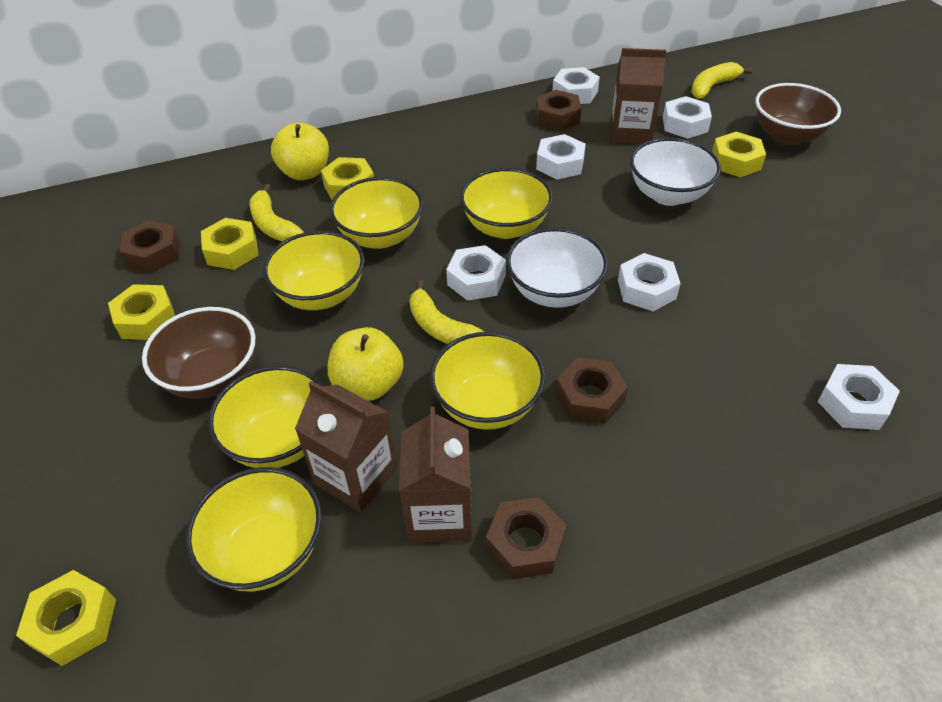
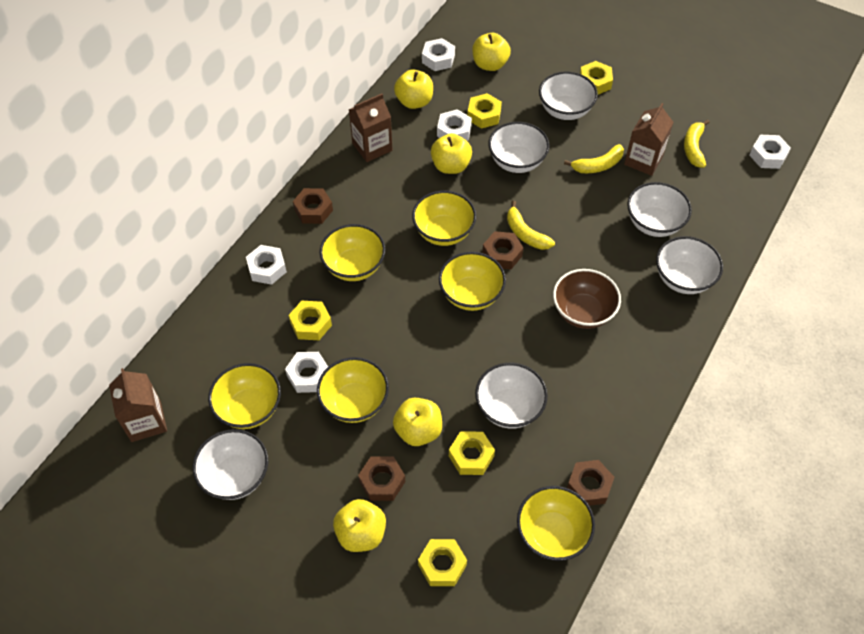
brown bowl: [142,307,256,399] [755,83,841,145] = 2 -> [553,269,621,329] = 1
white bowl: [506,228,608,308] [630,138,721,206] = 2 -> [193,429,268,500] [475,363,548,429] [488,122,549,173] [539,72,598,120] [627,182,692,237] [656,236,723,294] = 6
white nut: [446,245,506,301] [536,134,586,179] [552,67,600,104] [618,253,681,311] [663,96,712,139] [818,364,900,430] = 6 -> [246,245,287,285] [285,352,328,393] [422,38,455,71] [437,109,472,141] [749,135,791,169] = 5
yellow apple: [271,123,329,180] [328,327,404,401] = 2 -> [333,499,386,552] [393,398,442,446] [394,69,433,109] [431,133,472,174] [472,33,511,71] = 5

